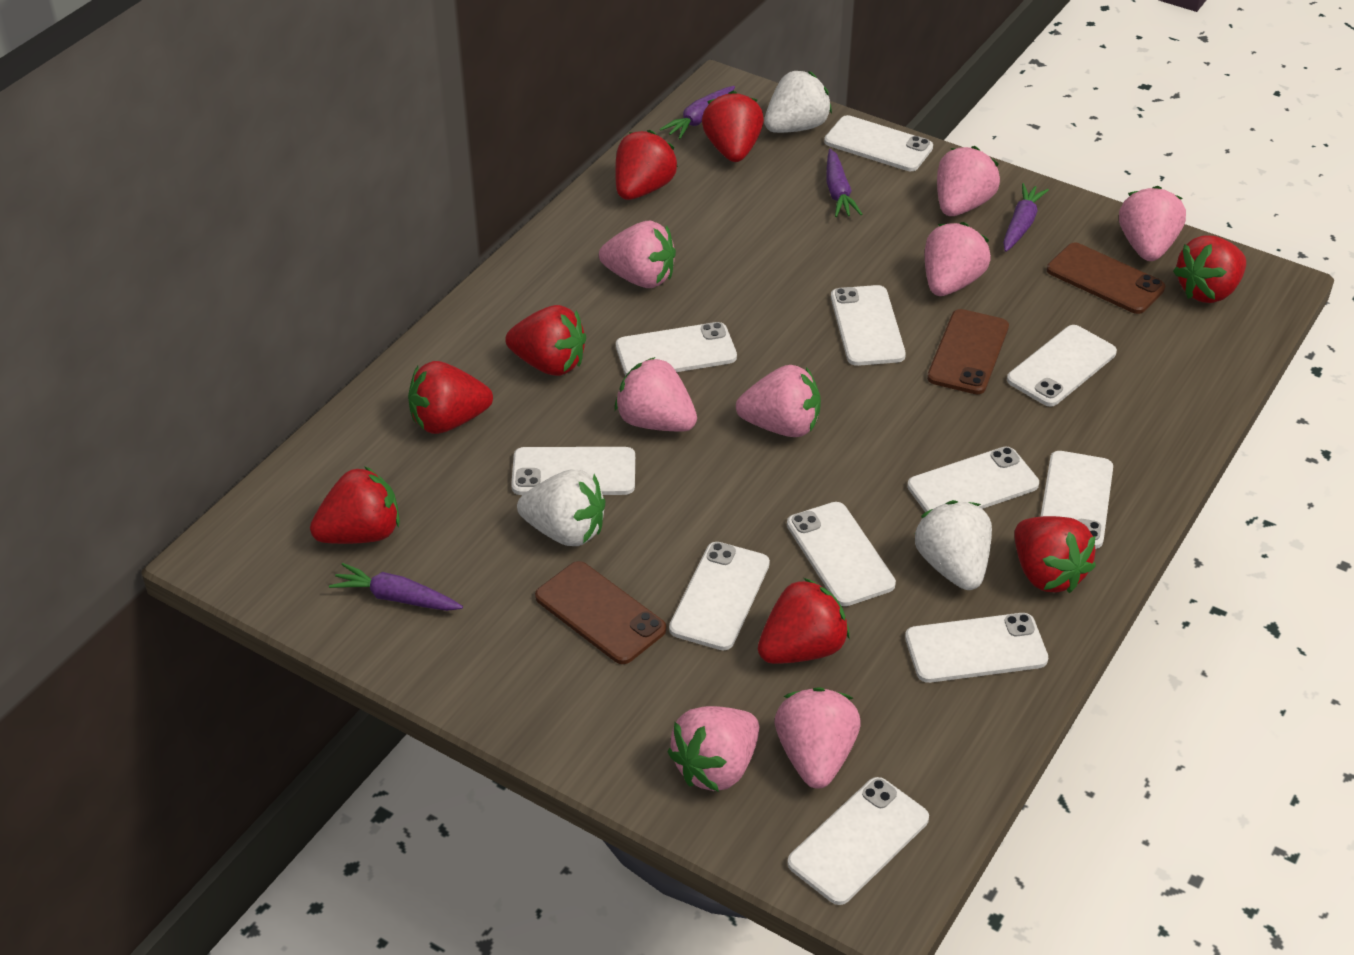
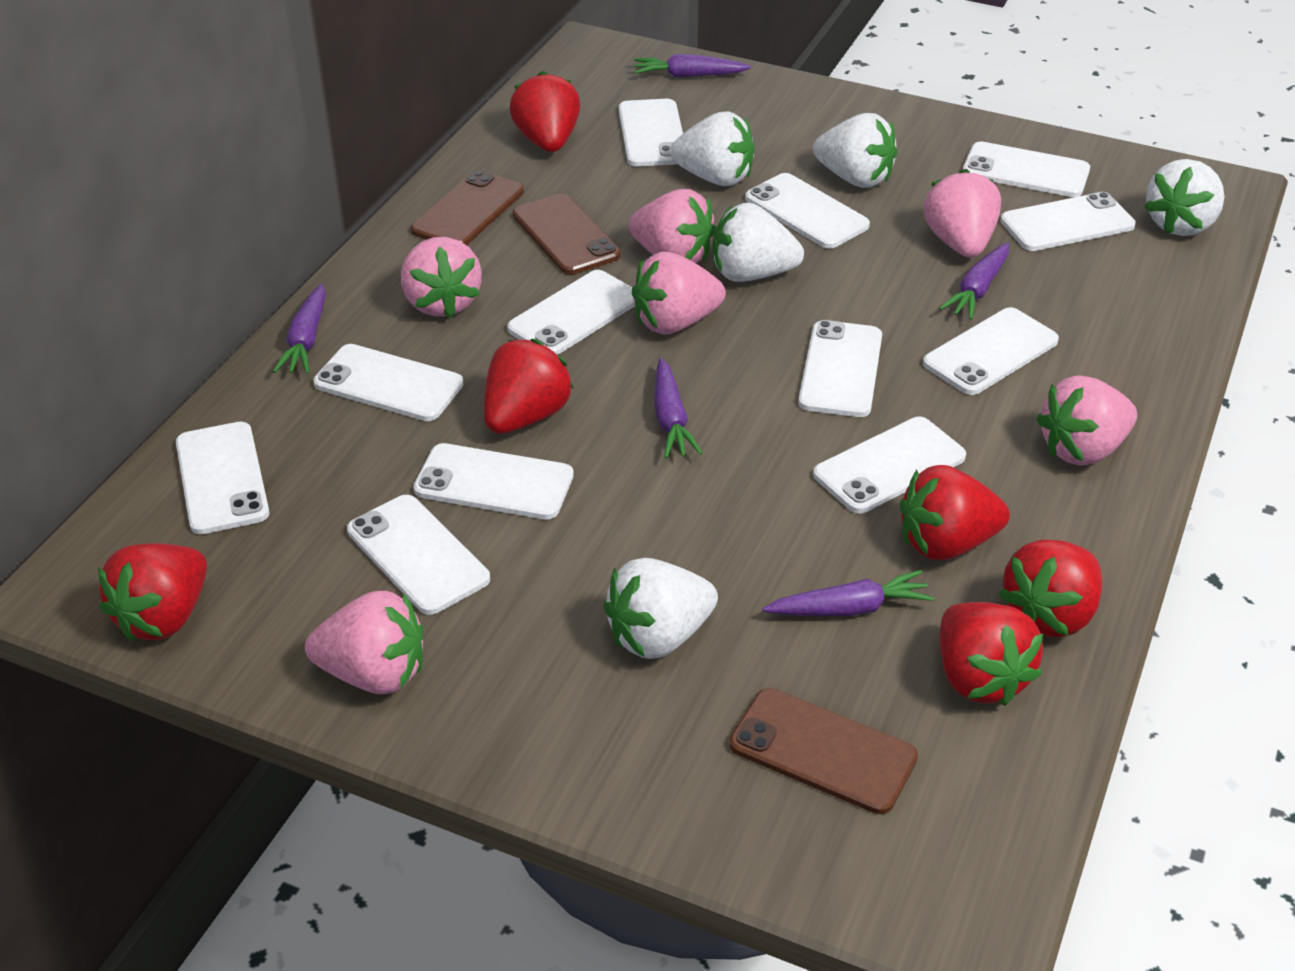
pink strawberry: [599,221,676,288] [615,357,697,432] [667,706,759,792] [736,365,821,437] [775,687,860,789] [925,222,991,296] [937,146,1000,216] [1119,186,1186,261] = 8 -> [305,591,423,694] [401,237,482,318] [628,189,717,263] [632,252,726,334] [924,169,1001,258] [1036,375,1137,466] = 6
purple carrot: [329,563,463,611] [660,86,735,139] [827,149,862,217] [1003,183,1049,252] = 4 -> [273,284,326,374] [634,54,751,77] [654,358,703,459] [762,570,934,616] [939,242,1009,320] = 5
red strawberry: [310,466,400,544] [408,361,493,434] [505,305,586,376] [615,130,678,200] [702,91,764,162] [758,578,850,664] [1014,516,1096,593] [1173,235,1246,303] = 8 -> [98,543,207,641] [484,339,574,434] [509,71,580,152] [900,465,1010,560] [940,602,1043,706] [999,539,1102,637] = 6
white phone: [511,447,635,495] [616,322,737,376] [669,542,770,650] [787,502,896,606] [787,777,929,905] [824,115,933,171] [831,285,906,366] [905,613,1048,683] [907,447,1039,512] [1007,325,1117,407] [1040,451,1113,549] = 11 -> [176,422,269,534] [313,344,464,421] [347,495,490,615] [413,443,574,519] [507,270,635,355] [619,99,683,167] [745,173,870,249] [798,320,882,417] [813,417,966,513] [923,307,1059,395] [963,141,1090,197] [1001,192,1136,251] = 12
white strawberry: [517,470,605,546] [764,71,832,133] [915,500,992,590] = 3 -> [603,558,718,659] [670,111,754,186] [712,203,804,282] [813,113,898,188] [1144,159,1224,236] = 5

